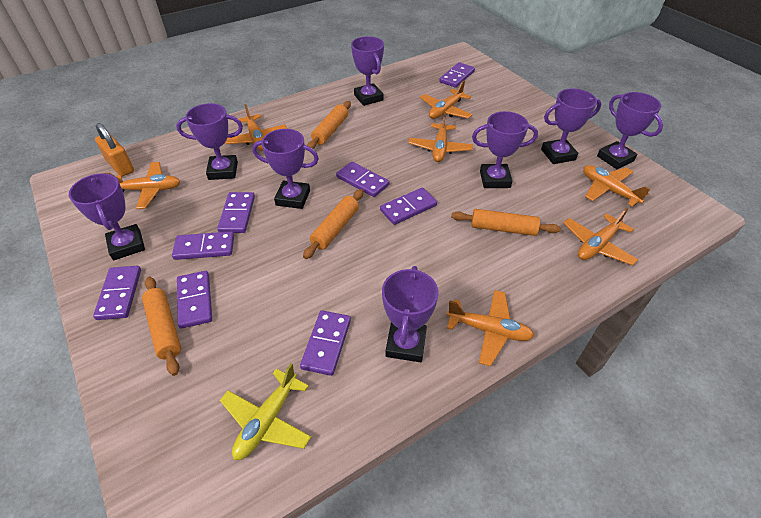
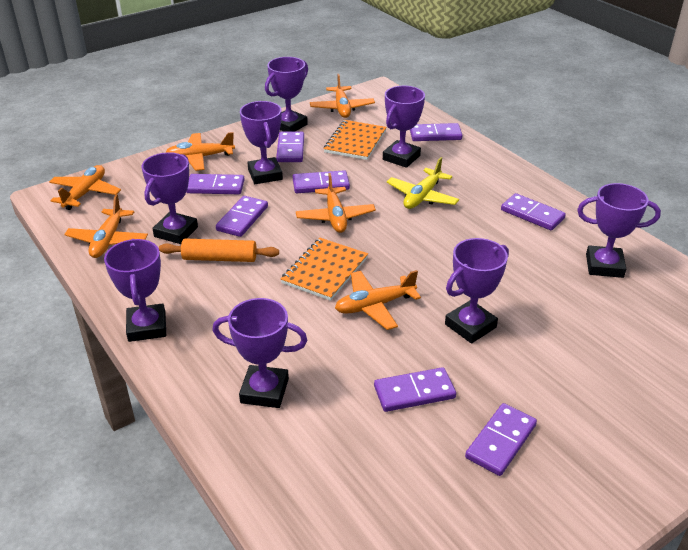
orange notebook: none = 0 -> [281,238,368,301] [324,120,386,160] = 2
orange padlock: [95,123,134,177] = 1 -> none = 0
orange plane: [105,162,180,209] [225,104,287,151] [408,112,473,162] [420,81,473,119] [447,290,534,366] [563,208,638,266] [583,165,650,207] = 7 -> [49,165,121,210] [64,194,148,258] [165,132,235,171] [296,173,376,233] [310,74,375,118] [335,270,421,330] = 6
orange rolling pin: [142,277,181,376] [303,189,364,259] [307,101,351,149] [451,209,561,236] = 4 -> [159,239,279,262] = 1

